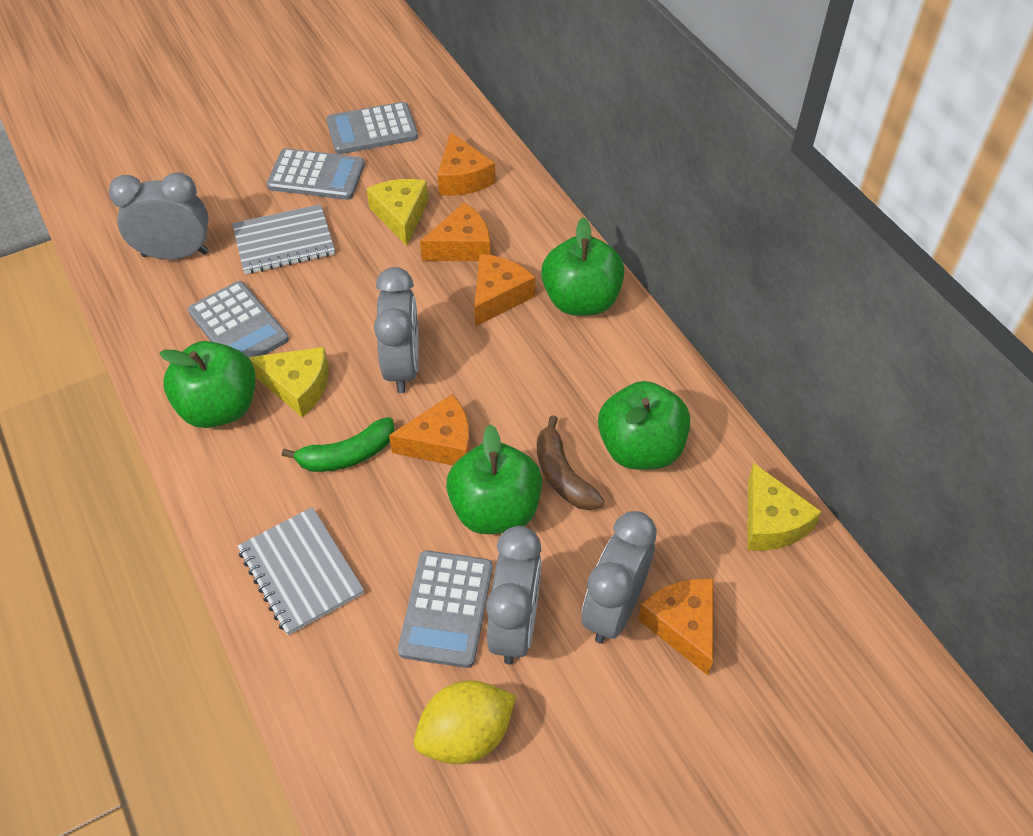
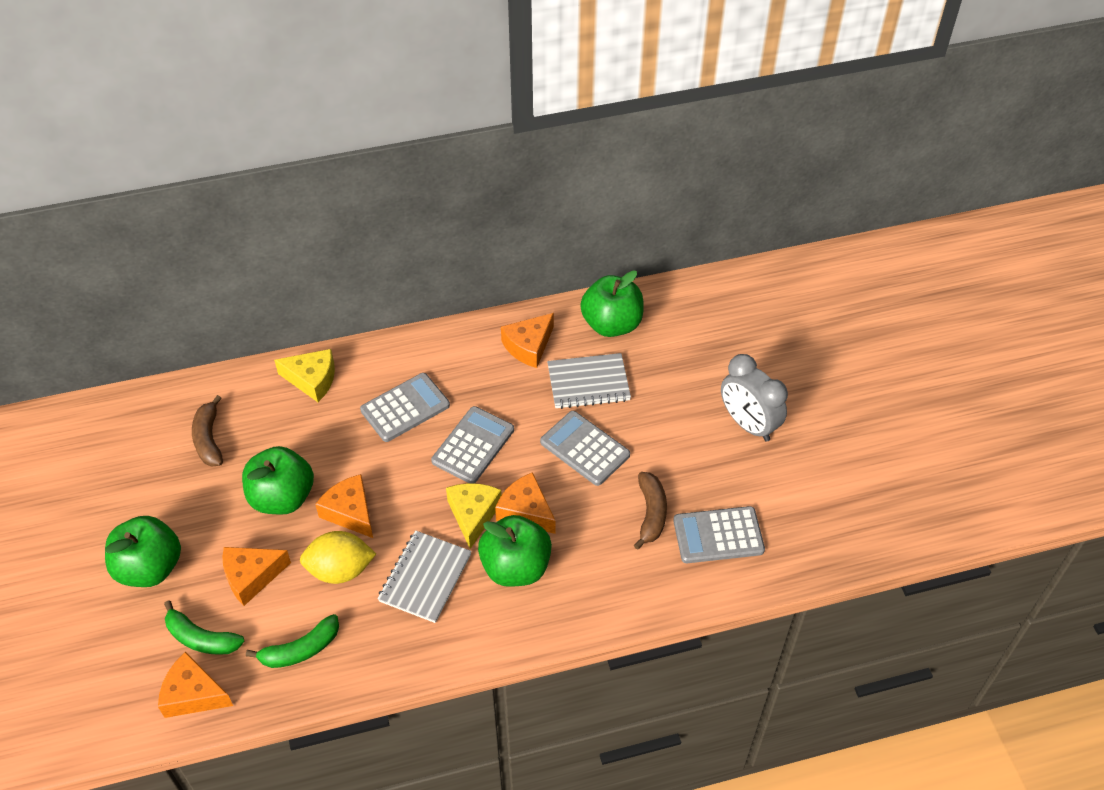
brown banana: [537,415,604,510] = 1 -> [192,395,223,467] [634,472,667,550] = 2
green banana: [282,417,394,472] = 1 -> [164,600,244,655] [246,614,339,668] = 2
grey clock: [109,172,209,260] [374,267,419,393] [486,526,541,665] [582,511,657,644] = 4 -> [721,354,788,442] = 1
yellow cheese: [248,347,329,418] [366,179,428,246] [747,463,822,551] = 3 -> [274,349,335,402] [446,483,502,549] = 2

